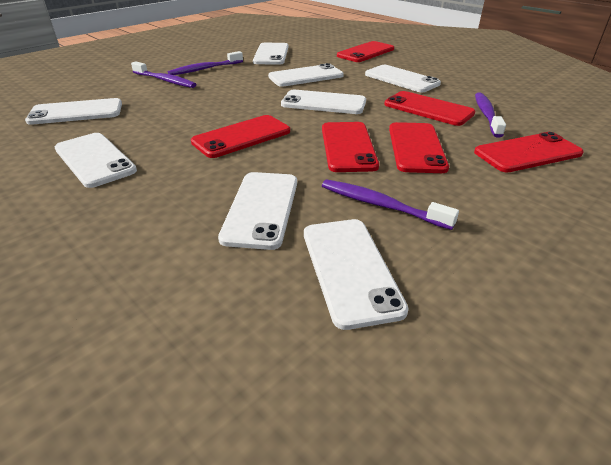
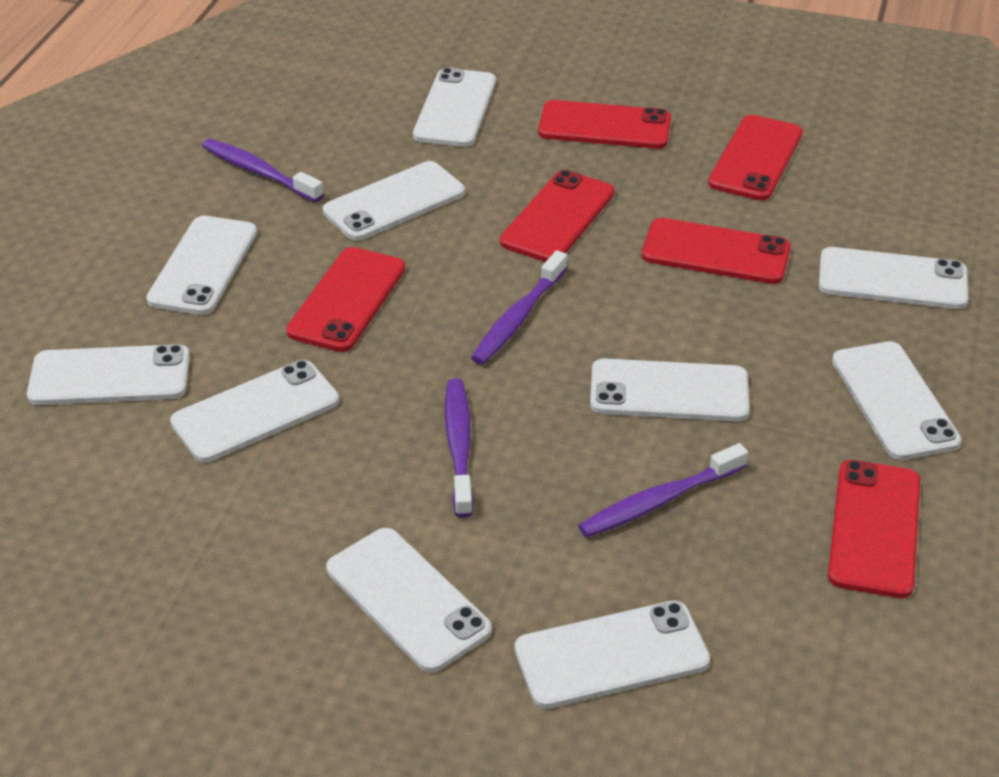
white phone: [25,98,122,125] [55,133,137,188] [218,172,297,250] [253,43,288,65] [268,63,344,87] [281,90,366,114] [304,219,409,330] [365,65,441,92] = 8 -> [27,344,190,405] [146,216,257,315] [170,360,339,462] [323,161,465,241] [326,528,492,673] [413,68,496,147] [514,601,710,709] [590,358,749,421] [819,247,968,309] [832,341,961,460] = 10

